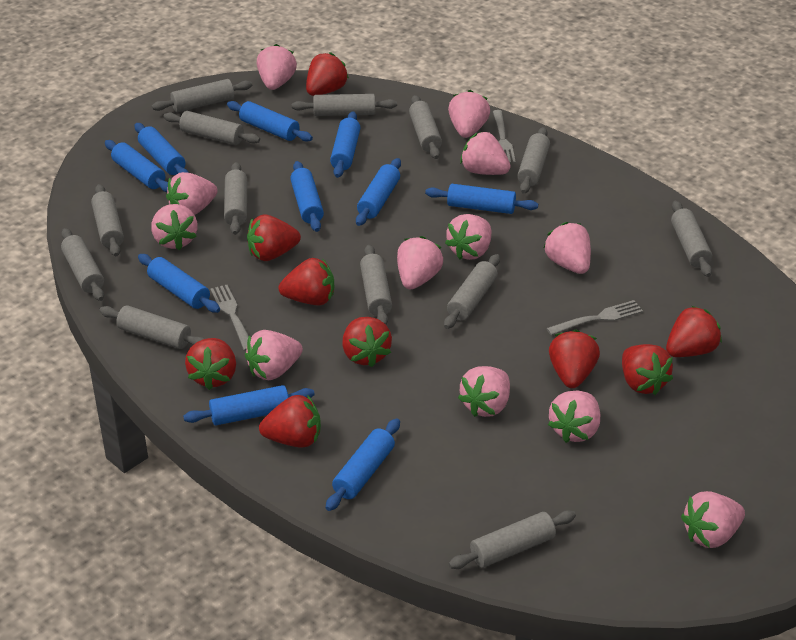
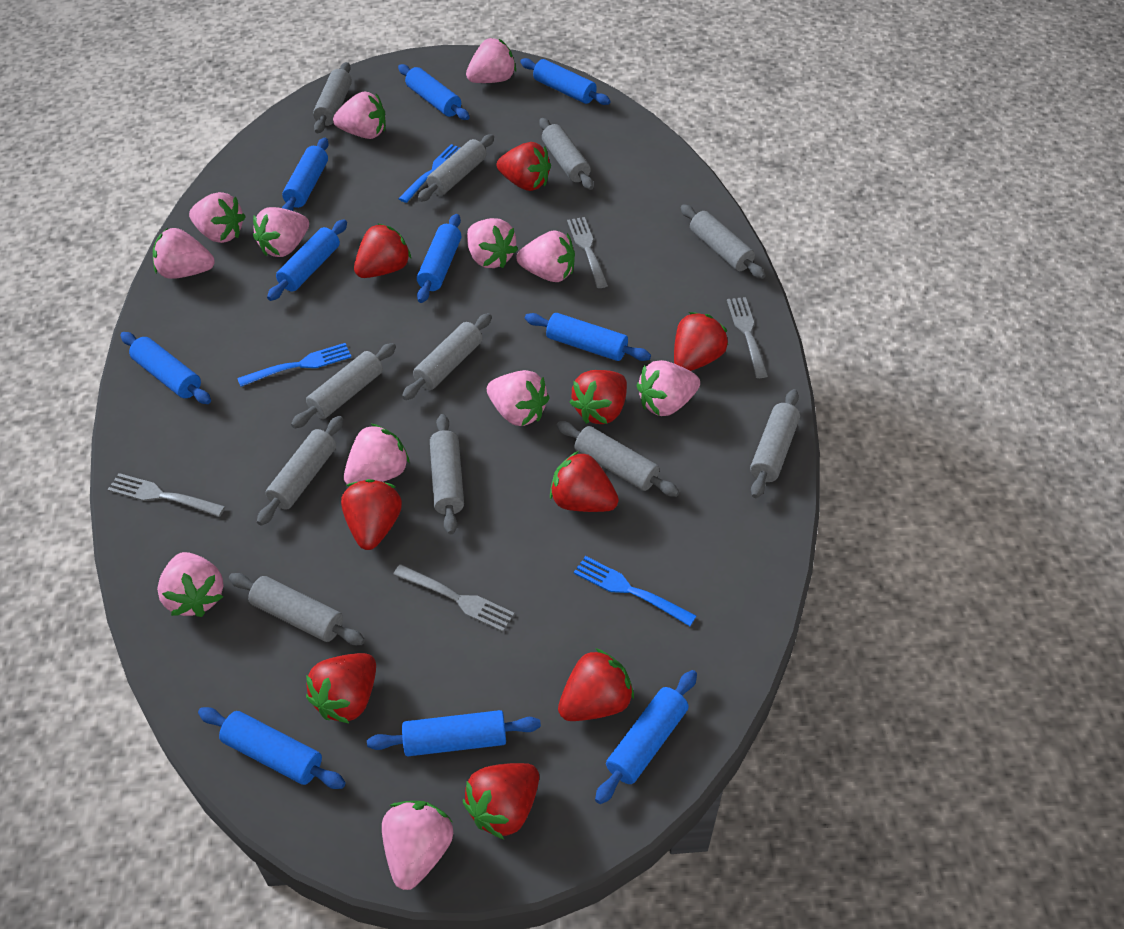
blue fork: none = 0 -> [237,343,351,387] [398,144,460,203] [574,556,696,626] = 3
grey fork: [210,285,249,351] [493,110,516,163] [546,300,643,335] = 3 -> [107,473,225,517] [393,564,515,632] [567,217,608,288] [727,297,768,378] = 4
grey rolling pin: [61,228,104,301] [91,184,124,256] [99,305,205,349] [152,79,252,112] [164,111,260,145] [224,162,247,235] [292,94,397,116] [360,245,392,324] [409,95,442,159] [444,254,500,329] [448,510,576,569] [517,127,550,194] [671,201,712,277] = 13 -> [229,573,365,645] [257,416,343,526] [291,343,396,429] [313,62,352,134] [402,313,492,400] [418,134,494,202] [430,414,464,534] [539,118,594,190] [556,421,679,497] [681,204,765,279] [750,389,800,498] = 11

